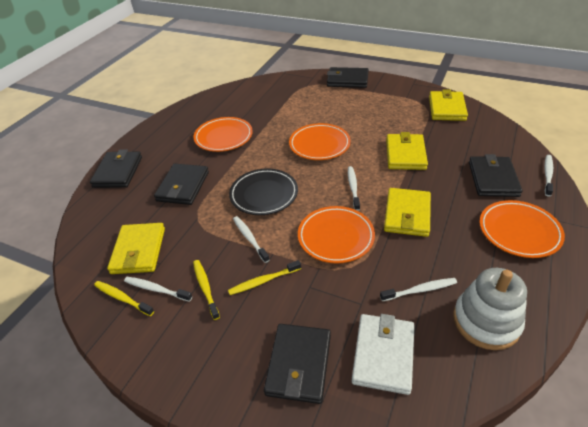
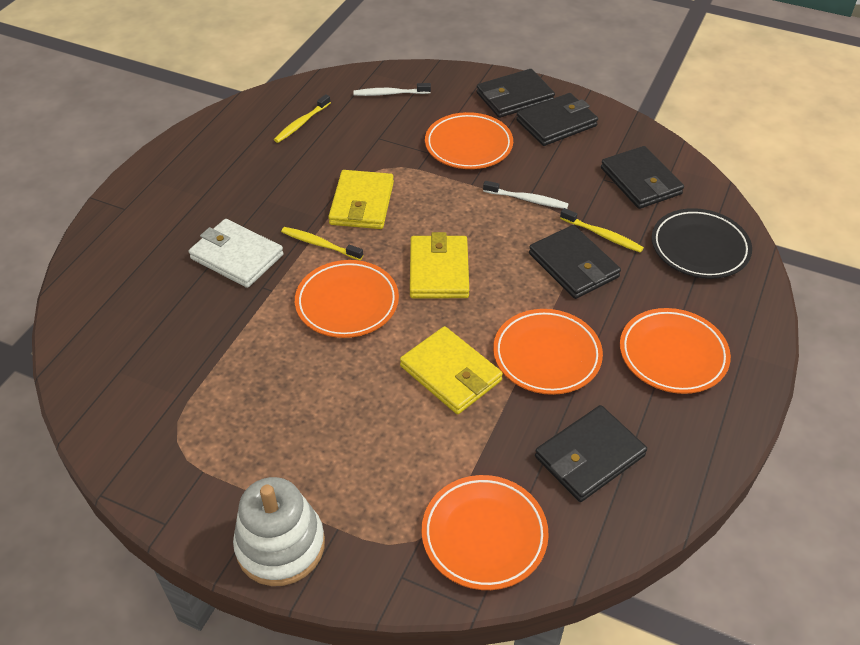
orange plate: [194,117,253,152] [289,123,351,160] [298,206,375,263] [479,200,565,258] = 4 -> [295,260,399,338] [422,475,549,590] [425,112,513,169] [493,309,603,395] [620,308,731,394] = 5
white toothbrush: [124,277,192,302] [233,216,270,263] [348,166,360,211] [380,278,457,301] [544,155,553,197] = 5 -> [353,83,431,96] [483,181,569,209] = 2
yellow wallet: [107,223,165,274] [384,188,431,237] [386,132,428,170] [429,89,468,121] = 4 -> [328,170,394,229] [400,326,503,414] [410,232,469,298] = 3

